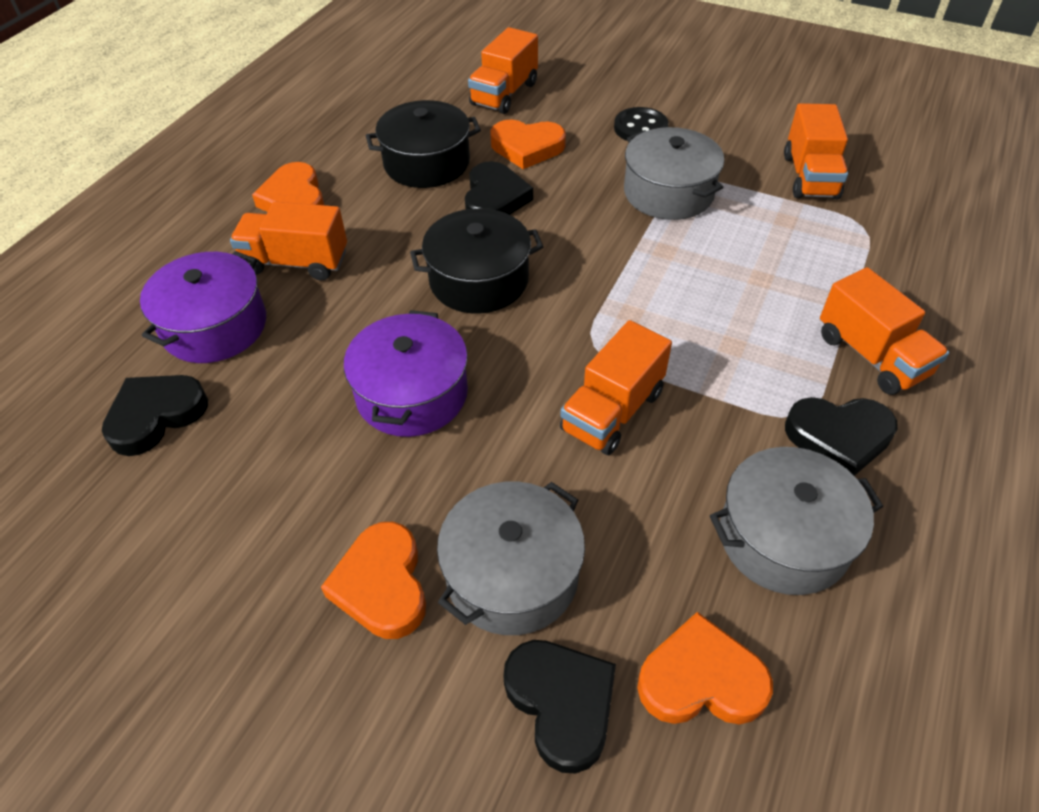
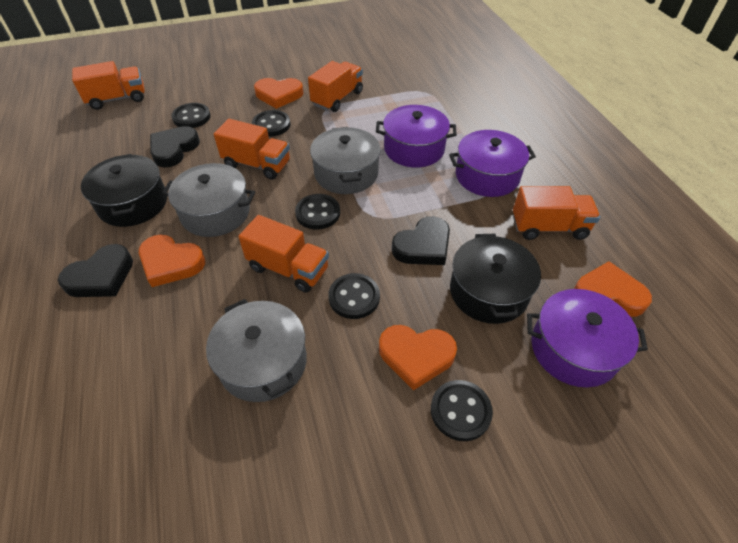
black button: [614,107,669,141] = 1 -> [171,103,211,128] [252,110,290,137] [295,194,340,230] [328,273,380,319] [431,380,493,441] = 5
black heart: [102,375,208,456] [465,161,533,215] [503,640,616,774] [785,397,898,476] = 4 -> [58,244,133,297] [150,126,200,168] [392,216,450,265] = 3
purple pot: [140,251,266,363] [344,310,468,437] = 2 -> [376,105,457,168] [449,130,536,197] [527,289,648,387] = 3

